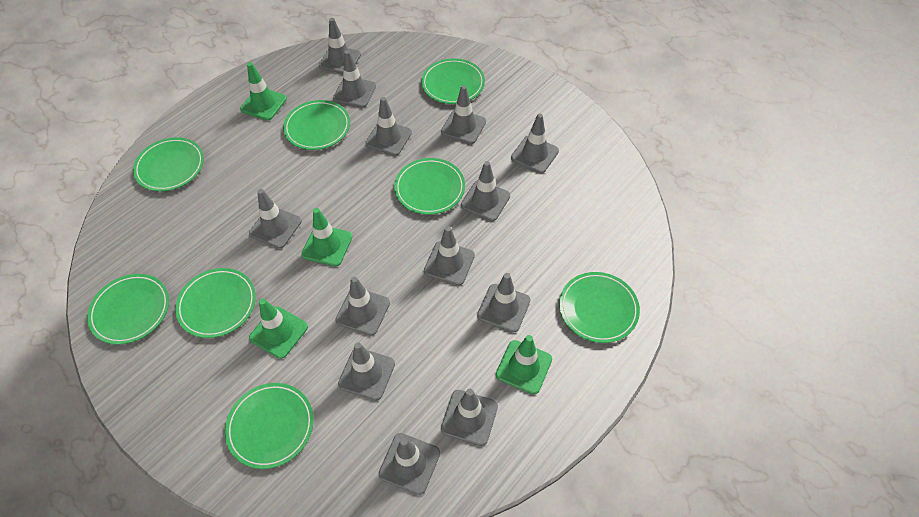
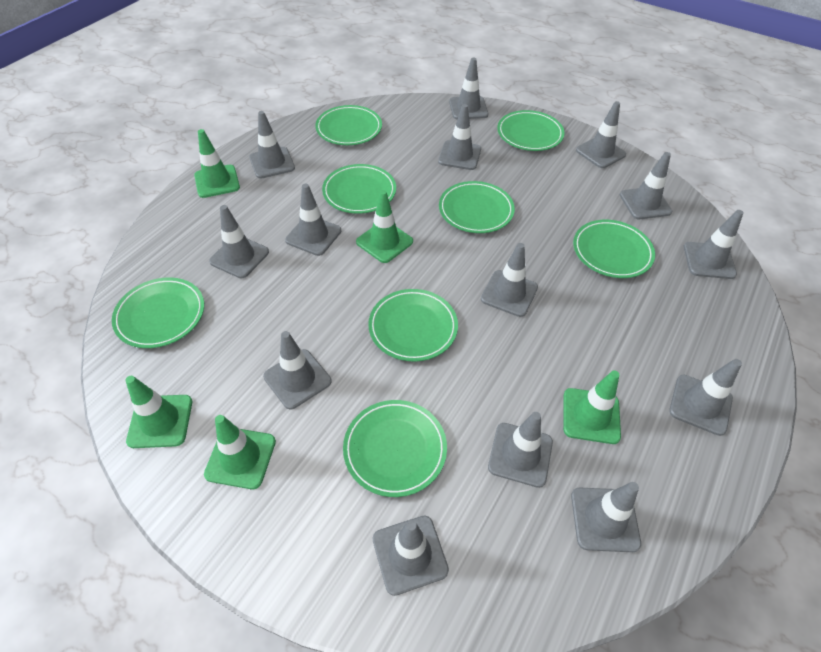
green traffic cone: [240,62,287,120] [249,299,308,359] [302,208,352,266] [496,335,552,394] = 4 -> [125,376,192,448] [194,129,240,198] [204,415,276,489] [356,190,413,263] [563,371,621,444] = 5
grey traffic cone: [249,189,302,249] [319,18,361,74] [333,50,376,108] [335,277,390,336] [338,342,395,400] [365,97,412,156] [379,433,440,495] [424,226,475,285] [441,85,486,144] [441,389,498,446] [461,161,510,221] [477,273,531,333] [511,113,559,173] = 13 -> [209,205,269,278] [249,111,295,179] [263,331,332,409] [285,184,341,256] [373,516,449,596] [438,104,481,170] [449,58,488,119] [481,243,538,317] [488,412,553,488] [571,482,641,552] [576,101,626,168] [620,152,672,219] [669,359,742,436] [684,210,744,279] = 14

